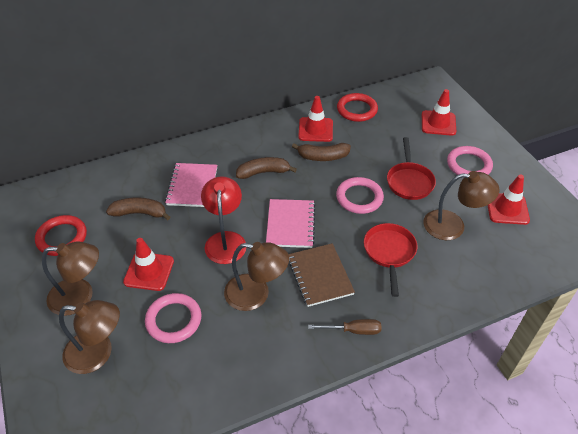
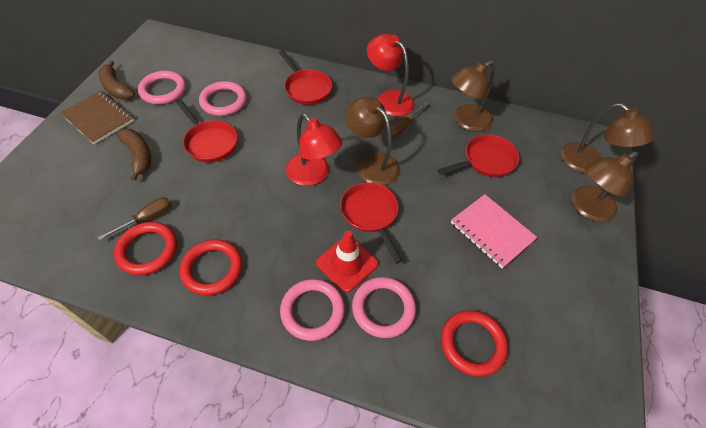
brown banana: [106,197,170,220] [236,157,297,179] [292,143,351,161] = 3 -> [98,60,135,100] [117,129,151,181] = 2
brown screwdriver: [308,319,381,335] = 1 -> [98,197,171,241] [390,102,429,137] = 2
pink notebook: [165,163,217,207] [266,199,315,248] = 2 -> [451,194,537,268] = 1
pink ring: [145,293,201,343] [336,177,384,214] [447,146,493,178] = 3 -> [138,71,186,105] [199,81,247,116] [280,279,345,341] [352,277,416,338] = 4
red lamp: [201,177,246,264] = 1 -> [286,114,343,186] [367,34,414,117] = 2
red pan: [364,223,417,297] [387,137,436,200] = 2 -> [177,100,238,162] [279,50,332,105] [340,182,403,264] [438,134,519,177] = 4
red ring: [35,215,87,256] [337,93,378,122] = 2 -> [114,222,177,276] [179,239,242,296] [441,310,508,377] = 3
red traffic cone: [123,238,174,291] [298,96,333,142] [422,89,456,136] [488,175,530,225] = 4 -> [316,230,378,292] = 1

